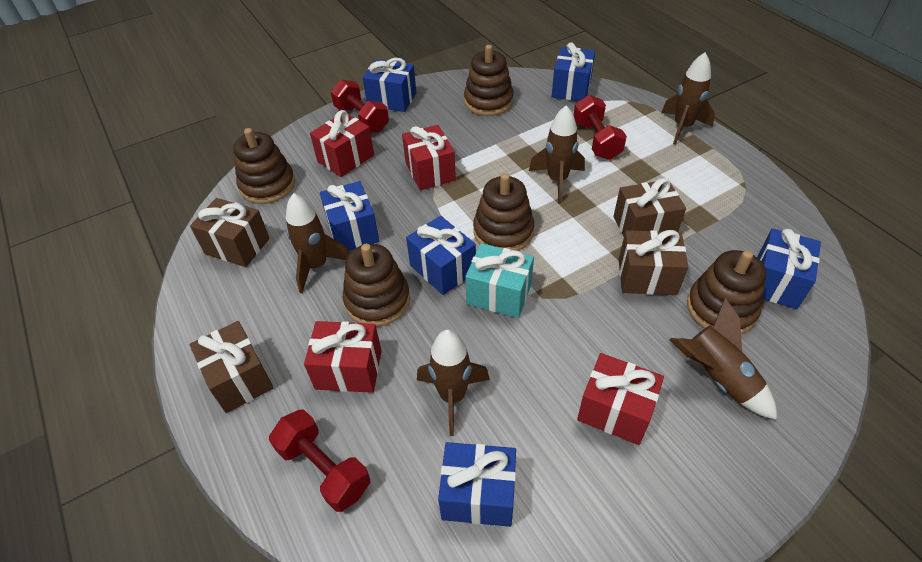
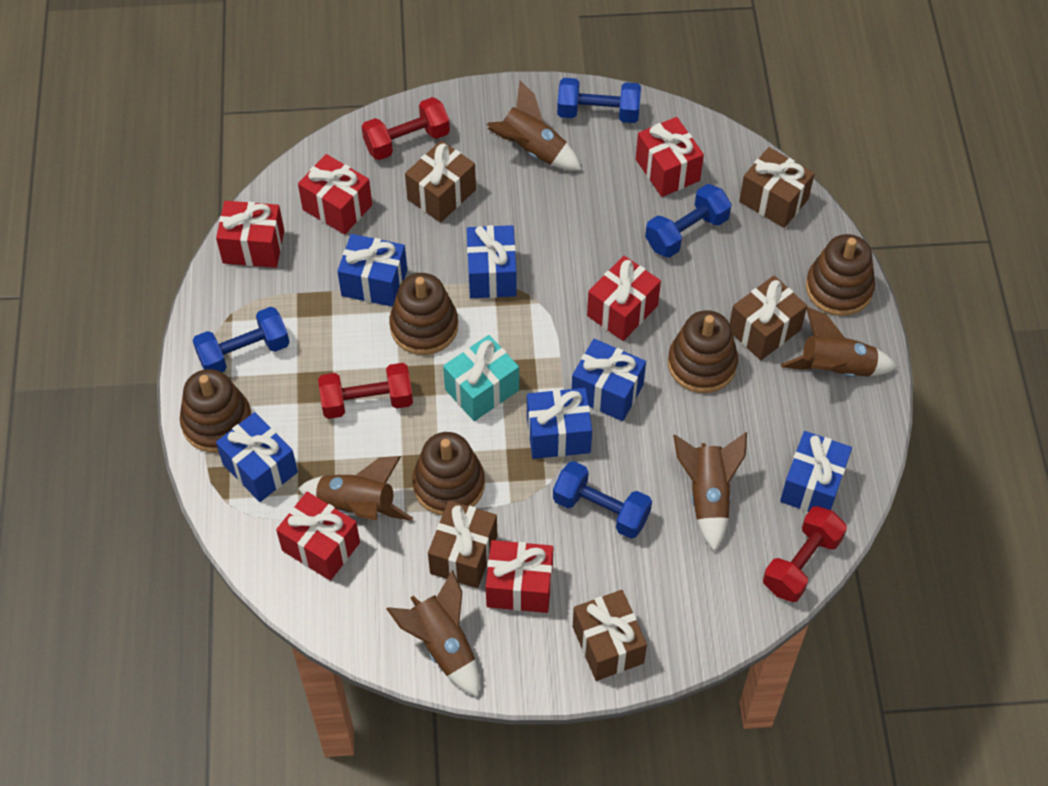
blue dumbbell: none = 0 -> [193,307,290,372] [553,461,652,539] [557,78,641,123] [645,184,732,258] = 4
brown gift: [190,198,270,267] [190,321,274,413] [614,178,686,237] [619,230,688,295] = 4 -> [405,140,476,223] [428,501,497,588] [573,590,647,681] [730,276,807,360] [739,147,815,228] = 5
red gift: [304,321,382,393] [310,110,374,177] [402,125,456,190] [577,353,664,445] = 4 -> [216,201,284,268] [276,492,360,581] [298,154,372,235] [486,540,553,613] [587,256,661,341] [636,117,704,197] = 6

